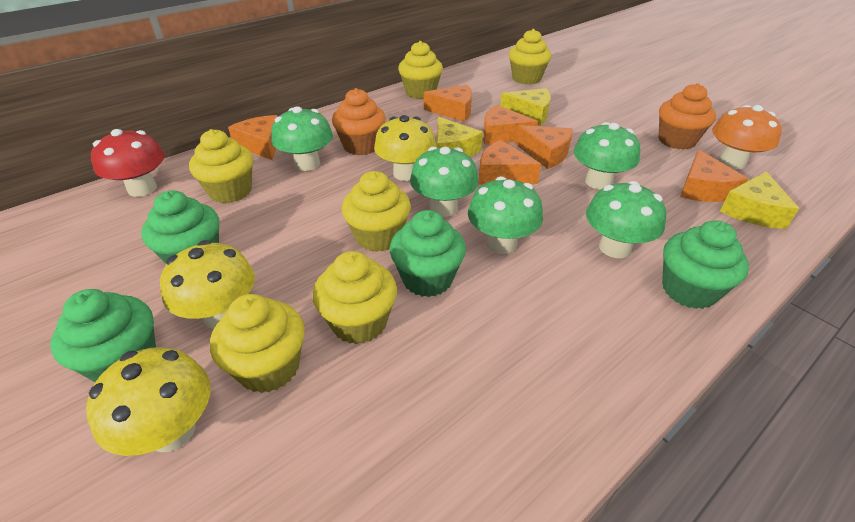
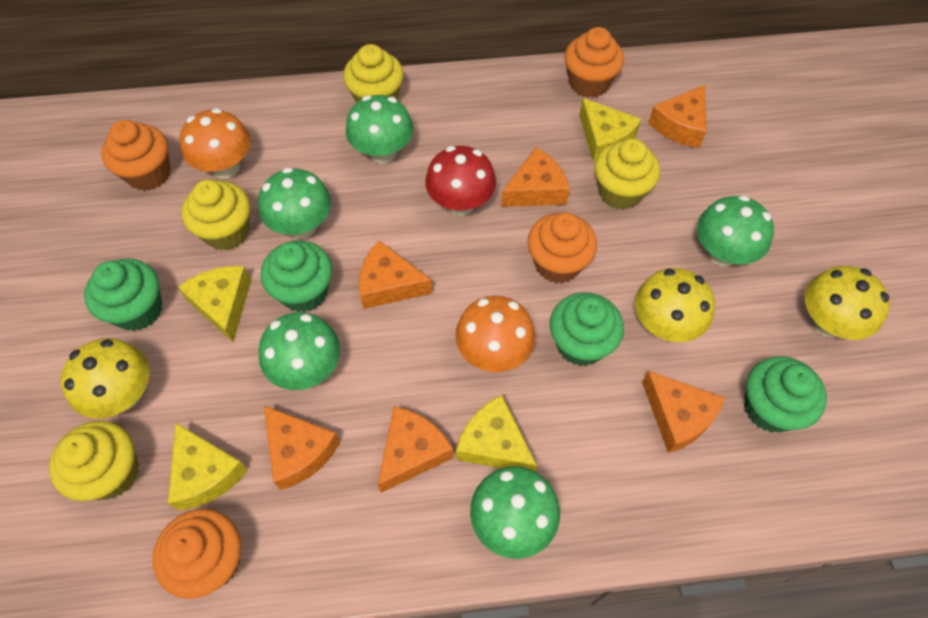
orange cupcake: [332,88,386,155] [658,83,716,150] = 2 -> [101,120,171,191] [152,509,241,599] [527,213,597,283] [564,27,624,98] = 4
orange mushroom: [712,105,782,169] = 1 -> [179,108,251,178] [455,296,535,372] = 2
yellow cheese: [437,117,483,157] [500,88,551,126] [720,172,799,229] = 3 -> [168,423,248,511] [178,266,251,342] [456,395,537,472] [579,98,642,162] = 4
yellow cupcake: [189,129,253,203] [210,294,305,393] [313,251,397,344] [341,171,411,252] [398,41,443,99] [509,29,551,85] = 6 -> [49,421,139,501] [181,179,250,250] [343,44,404,103] [594,138,660,209] = 4

